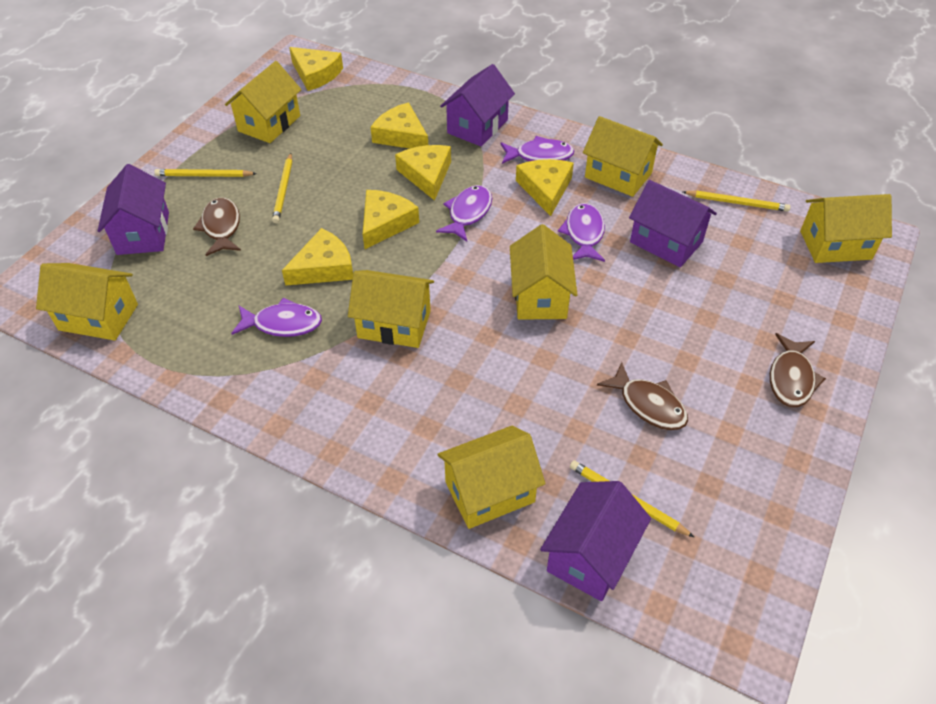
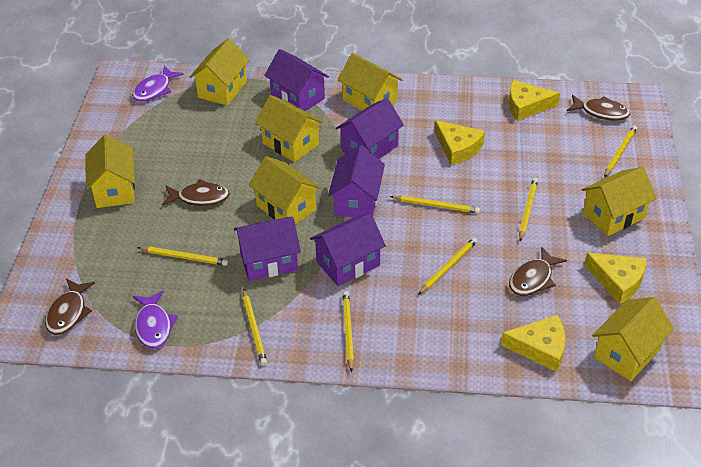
brown fish: [193,197,241,256] [597,362,688,430] [770,333,826,407] = 3 -> [45,278,95,335] [162,179,230,206] [509,246,567,296] [567,95,630,121] = 4
purple fish: [231,298,322,337] [436,185,492,242] [500,136,574,164] [558,203,605,262] = 4 -> [132,66,184,102] [133,290,178,348] = 2
purple house: [98,164,169,255] [440,64,515,146] [540,481,651,601] [629,180,717,267] = 4 -> [234,217,301,281] [264,49,329,111] [310,213,386,286] [328,145,385,217] [336,98,404,159] = 5
yellow cheese: [282,228,353,286] [289,47,343,91] [363,190,419,249] [371,102,428,149] [395,145,451,201] [516,159,574,216] = 6 -> [435,120,485,165] [501,315,566,372] [509,80,560,121] [584,253,646,304] = 4
yellow pencil: [154,169,257,177] [272,153,292,223] [570,460,694,537] [683,191,790,212] = 4 -> [137,247,228,266] [243,288,267,366] [342,291,354,372] [390,195,480,213] [418,237,478,295] [519,178,538,241] [604,125,637,177] = 7

